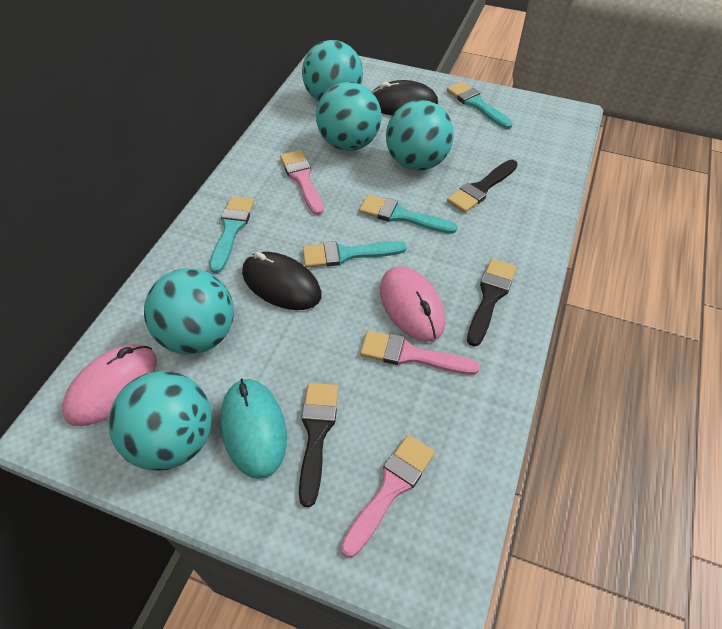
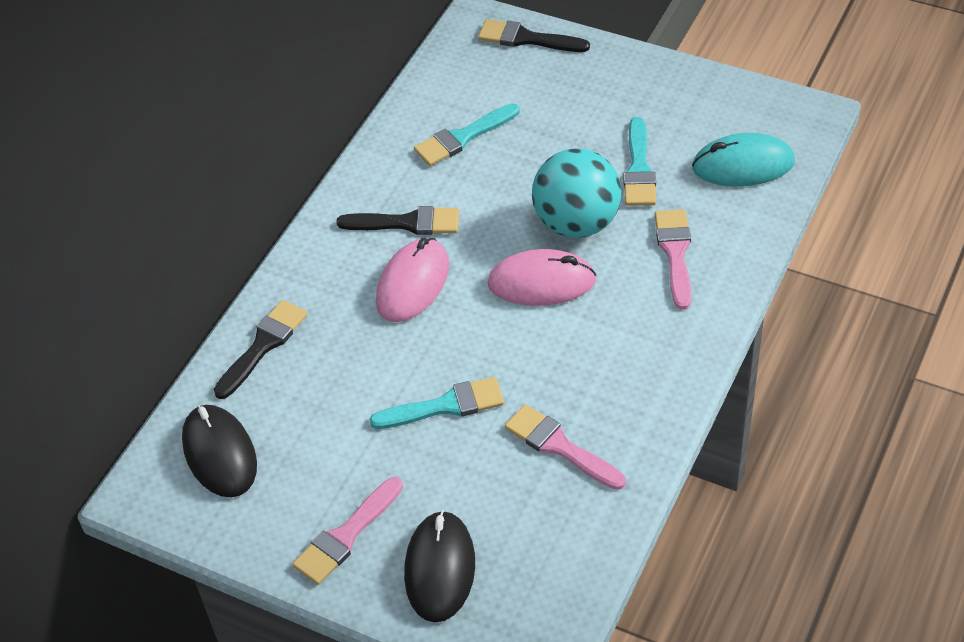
turquoise ball: [108,371,212,471] [144,268,234,355] [302,40,363,102] [316,82,382,151] [386,100,454,171] = 5 -> [532,148,621,238] = 1
turquoise brush: [209,196,254,273] [303,241,407,268] [359,194,457,234] [447,81,513,129] = 4 -> [369,377,504,429] [414,103,520,166] [623,117,656,206] = 3

